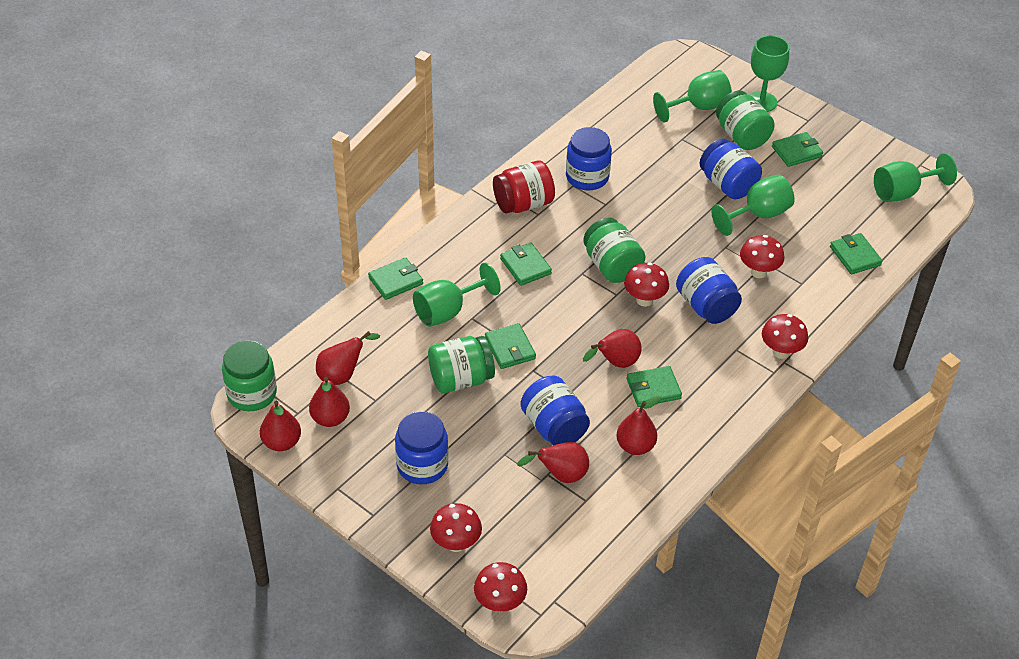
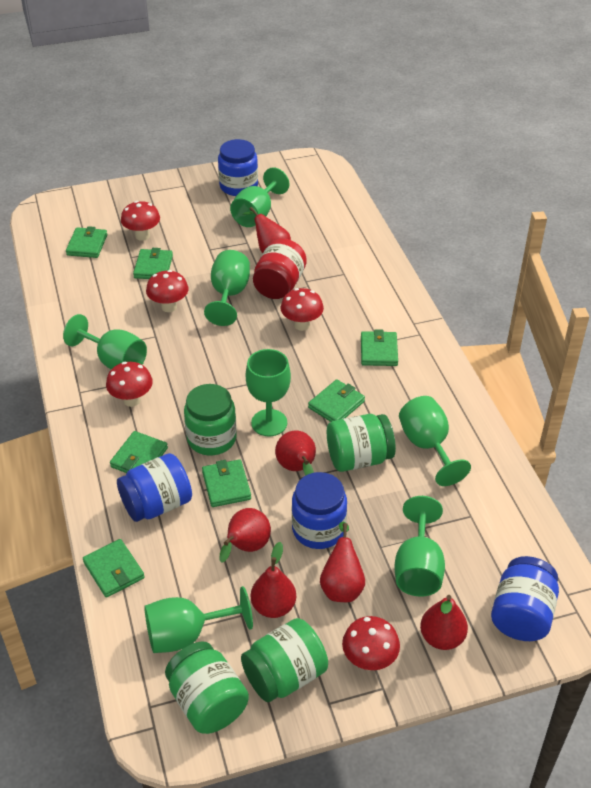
blue jar: [395,411,449,484] [520,375,590,445] [566,127,612,190] [676,257,742,324] [700,139,762,199] = 5 -> [117,453,192,522] [218,139,258,196] [292,472,347,549] [491,556,559,641] = 4
green goblet: [413,263,501,327] [653,70,732,122] [711,174,795,236] [750,35,789,112] [874,153,957,202] = 5 -> [63,314,147,369] [144,586,253,653] [204,250,250,326] [230,167,289,227] [246,349,291,437] [394,496,445,597] [399,396,471,486] = 7
green wallet: [368,257,423,300] [485,323,536,369] [500,242,552,286] [626,366,682,407] [772,132,823,167] [830,233,883,274] = 6 -> [66,226,107,258] [83,539,145,598] [110,431,168,473] [133,248,173,279] [202,459,251,507] [308,379,365,422] [361,329,398,366] = 7

